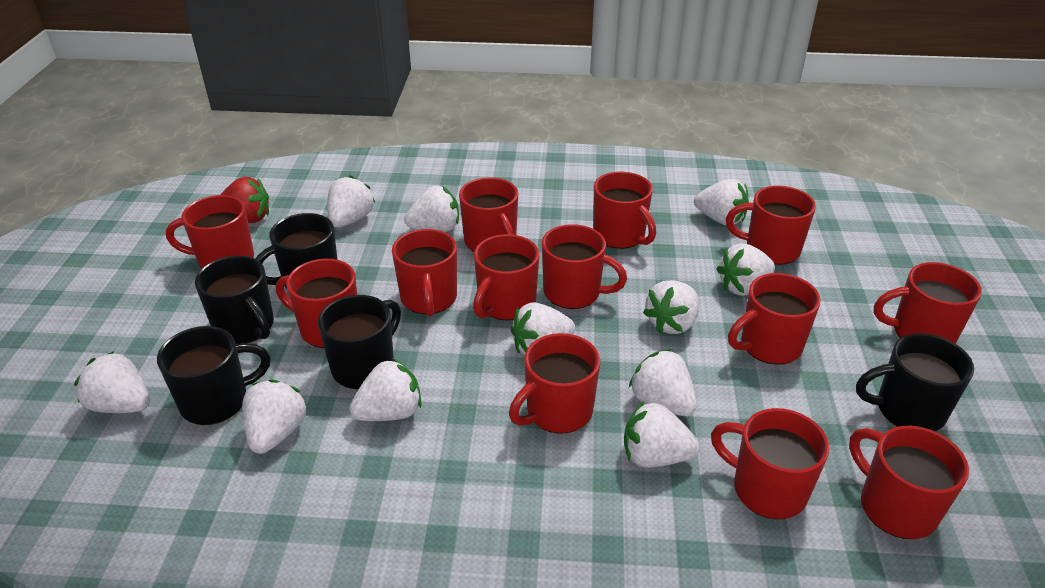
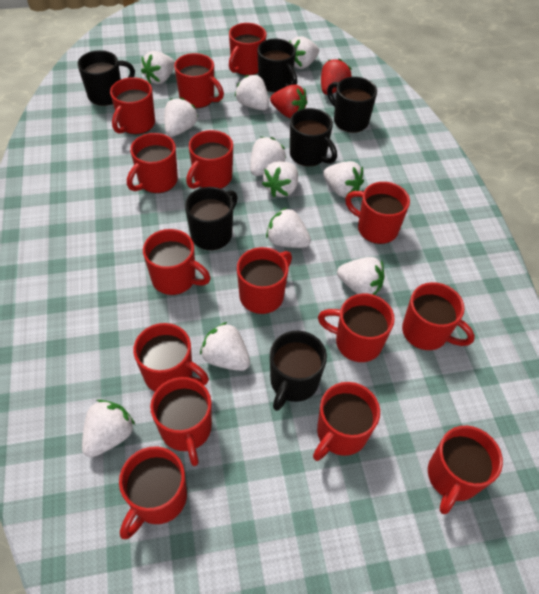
black mug: [157,326,271,425] [195,256,274,344] [256,213,338,289] [318,295,401,389] [856,333,974,431] = 5 -> [77,50,135,106] [185,187,238,250] [257,39,297,92] [270,331,327,411] [290,108,337,166] [327,77,377,133] = 6
red mug: [166,195,254,269] [276,259,357,348] [392,229,457,317] [459,177,518,252] [473,234,539,320] [509,333,600,434] [542,224,627,309] [593,172,656,249] [711,408,829,519] [726,186,816,265] [728,273,821,365] [849,426,969,539] [874,262,982,344] = 13 -> [110,77,155,135] [119,446,187,539] [127,133,178,193] [133,323,209,392] [143,229,211,295] [150,377,212,466] [174,53,224,108] [186,130,233,189] [229,23,266,75] [237,247,292,314] [313,382,380,461] [318,294,395,362] [345,182,410,244] [402,282,475,350] [428,426,503,514] = 15
red strawberry: [220,177,269,223] = 1 -> [270,84,307,119] [321,59,352,95] = 2

